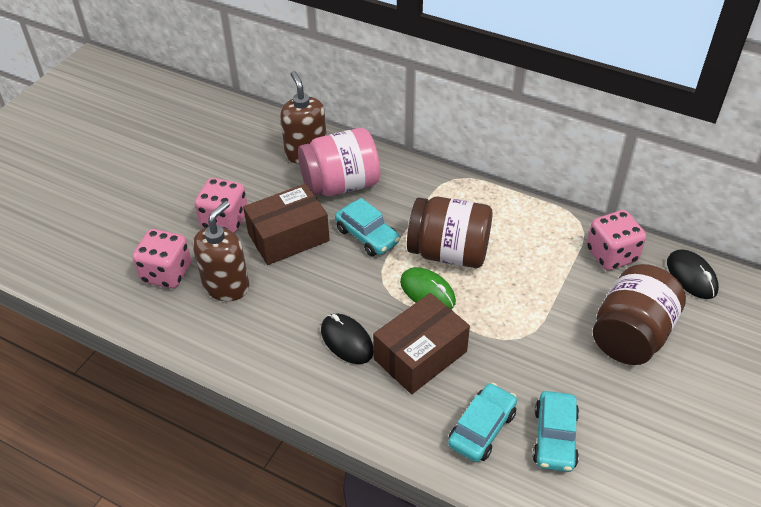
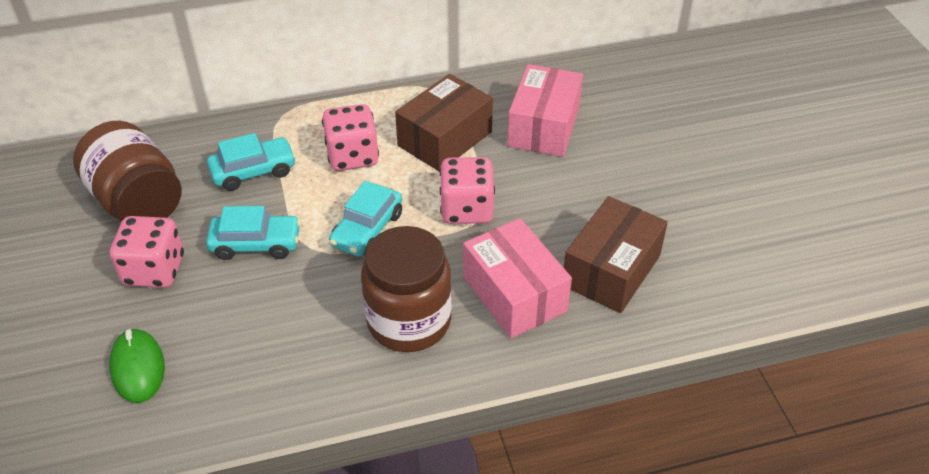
black mouse: [321,314,374,364] [667,249,719,299] = 2 -> none = 0
brown soap dispenser: [193,201,249,301] [280,71,326,164] = 2 -> none = 0
pink box: none = 0 -> [463,218,572,339] [507,64,583,157] = 2
pink jar: [298,128,380,196] = 1 -> none = 0

